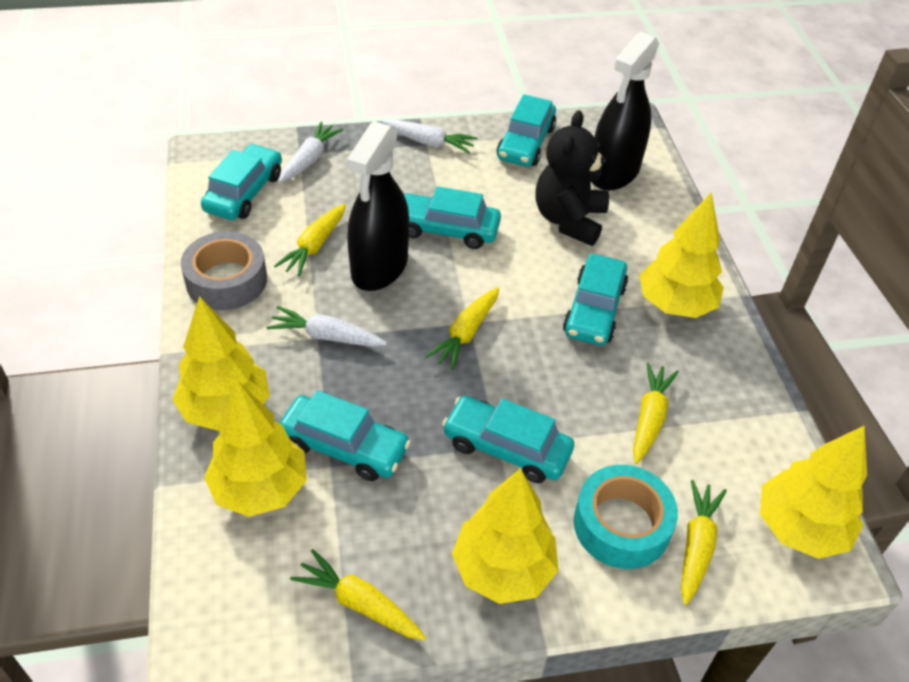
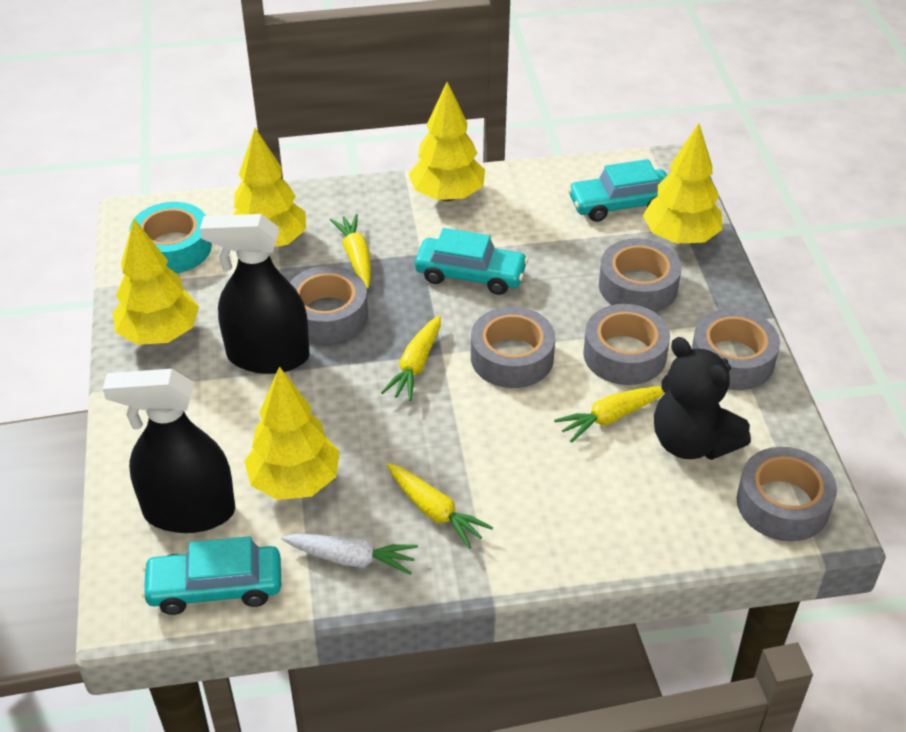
grey tape: [181,231,267,310] = 1 -> [290,266,368,344] [471,307,555,388] [583,304,670,385] [599,238,681,312] [692,309,780,390] [737,447,837,541] = 6
turquoise car: [201,144,282,220] [280,390,411,481] [404,186,501,249] [442,396,574,483] [497,94,556,167] [563,254,628,346] = 6 -> [141,536,281,615] [415,228,528,295] [568,159,667,222] = 3
white carrot: [267,306,387,347] [278,122,343,183] [382,119,478,153] = 3 -> [281,533,418,575] = 1
yellow carrot: [274,204,346,277] [290,549,426,641] [425,287,499,370] [633,362,679,464] [681,480,727,605] = 5 -> [330,214,371,289] [381,315,441,401] [387,463,493,549] [554,386,664,443] = 4

